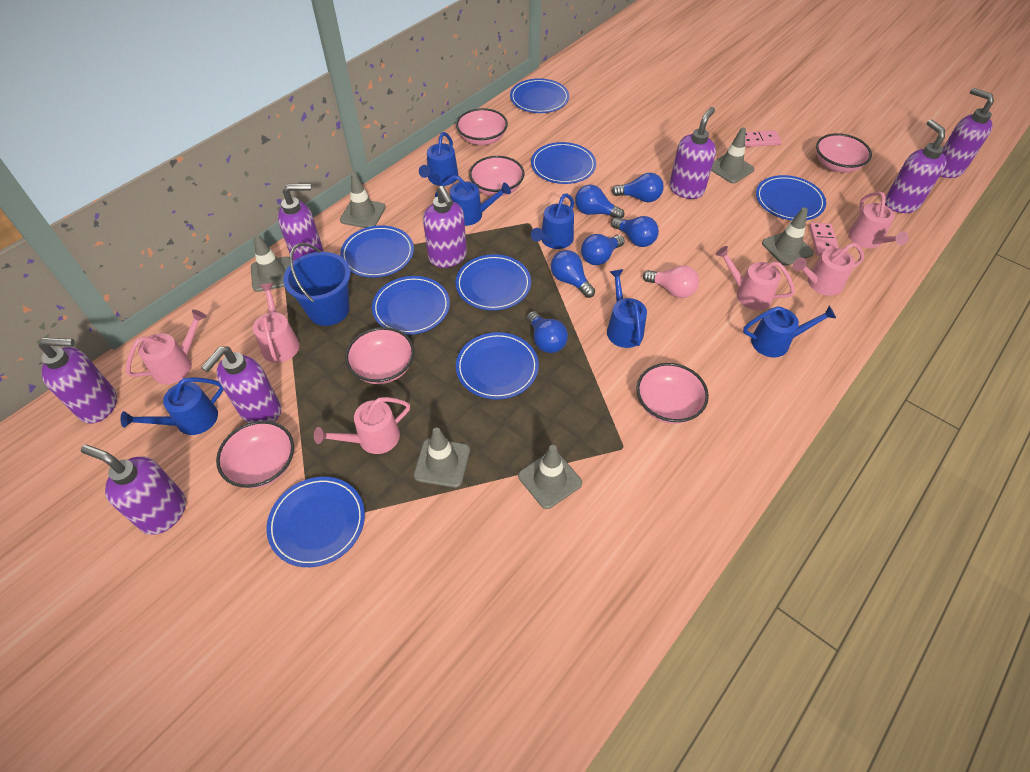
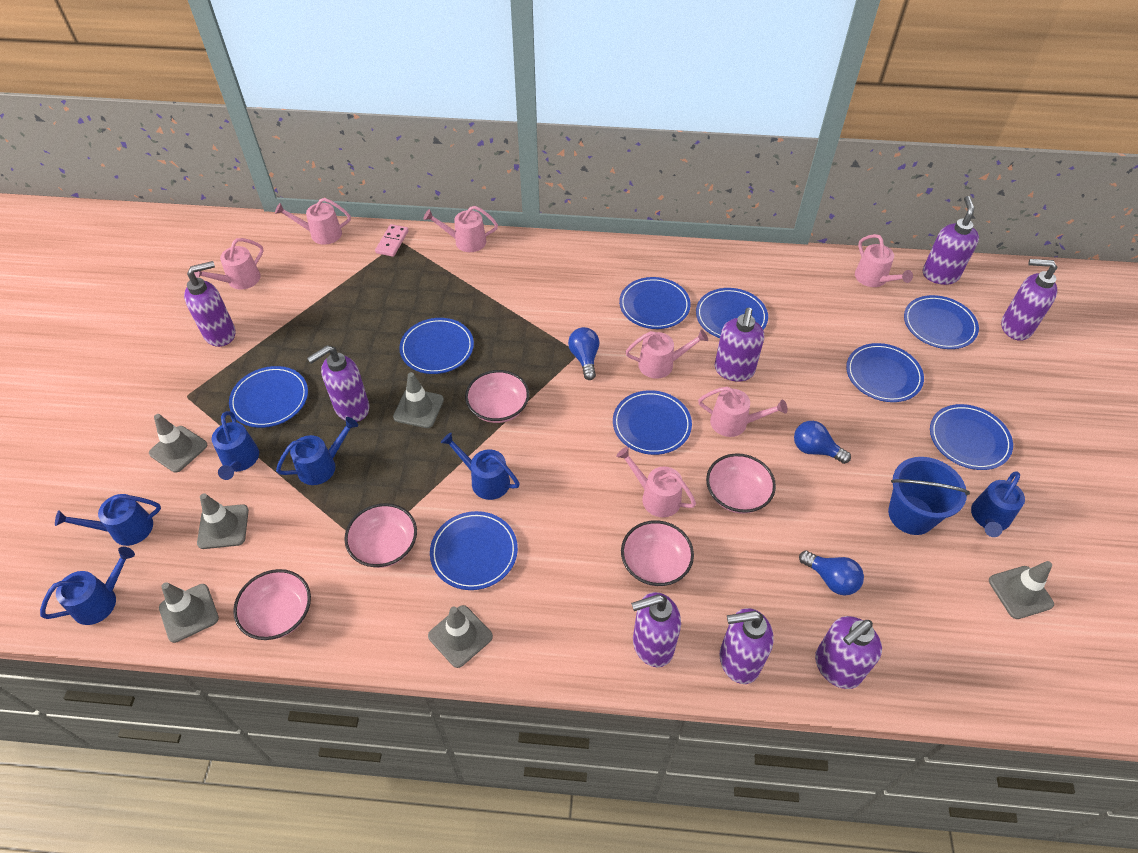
blue light bulb: [527,311,568,353] [551,250,595,298] [575,185,624,219] [581,234,625,265] [611,216,659,247] [612,173,664,202] = 6 -> [568,327,599,380] [794,421,851,464] [799,551,864,595] = 3
blue plate: [266,477,365,567] [340,225,414,278] [372,276,450,335] [456,254,531,310] [456,332,539,400] [510,78,569,113] [531,142,596,184] [756,175,826,221] = 8 -> [229,366,308,428] [399,318,474,374] [430,511,518,590] [613,390,692,455] [619,277,691,329] [696,288,768,338] [846,343,924,402] [904,295,979,349] [930,404,1013,470] = 9
pink bowl: [216,421,294,488] [345,327,414,384] [456,108,508,145] [469,156,525,196] [636,363,709,424] [816,133,872,172] = 6 -> [233,569,311,640] [344,503,417,568] [465,370,529,423] [621,520,694,586] [706,453,776,514] = 5
pink domino: [745,130,782,147] [809,223,839,256] = 2 -> [375,224,409,257] = 1
pink light bulb: [643,265,699,298] = 1 -> none = 0
pink watering can: [126,310,207,384] [253,283,300,363] [314,397,410,454] [716,246,795,310] [793,243,864,296] [848,192,909,248] = 6 -> [194,238,264,289] [275,198,351,245] [423,206,498,252] [616,447,696,517] [625,329,708,379] [698,387,787,437] [855,234,913,287] = 7

